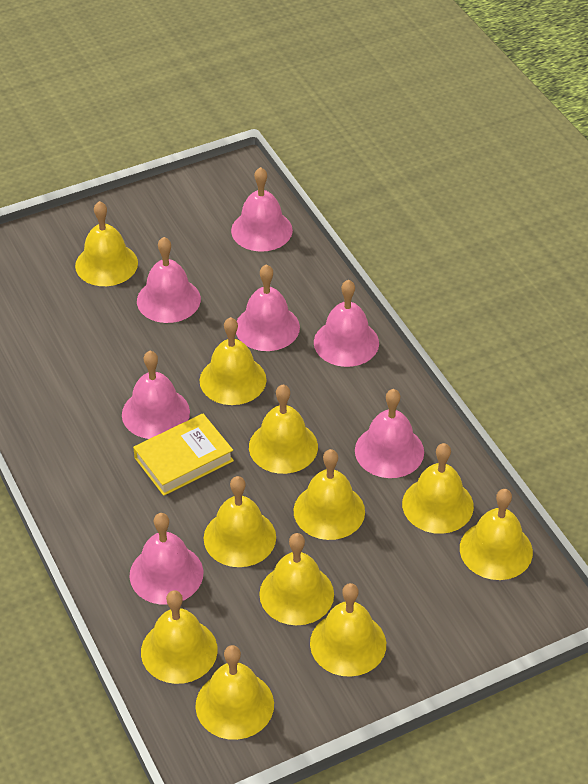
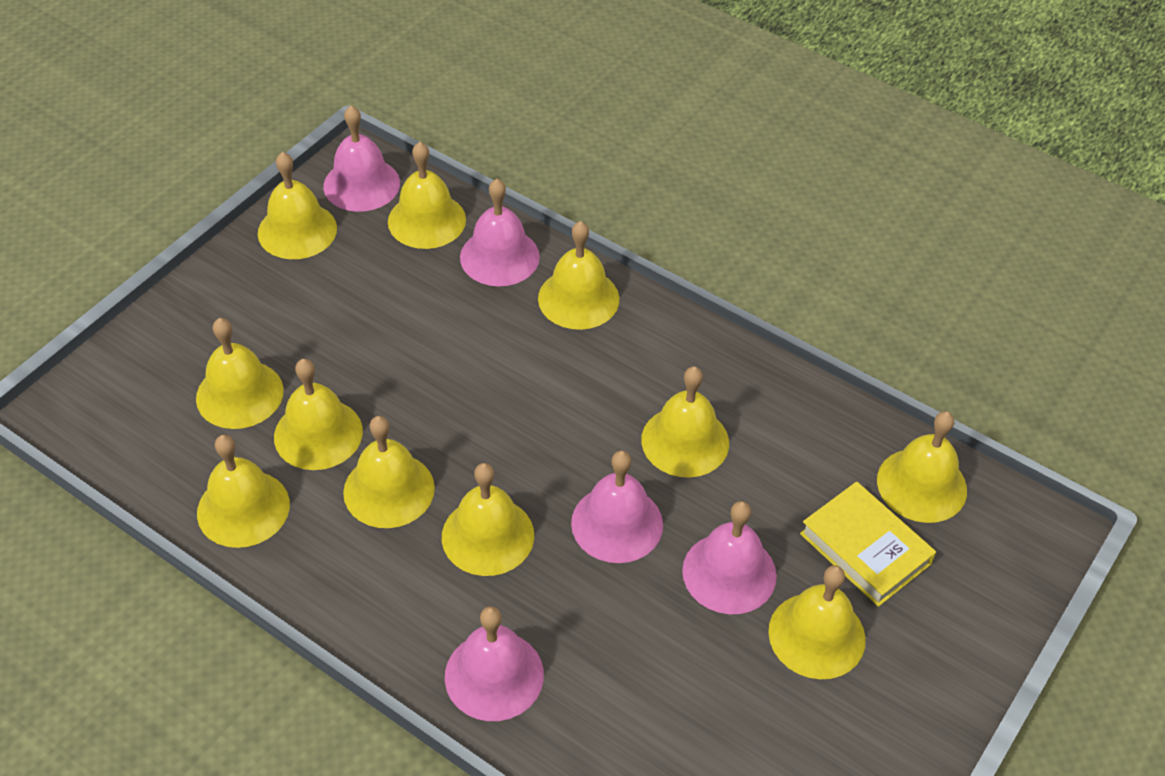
pink bell: [122,351,190,439] [129,513,203,605] [137,237,201,323] [231,167,293,252] [236,264,300,351] [314,280,379,367] [355,389,424,478] = 7 -> [323,106,400,212] [445,606,544,721] [460,179,540,286] [571,451,663,563] [682,501,777,614] = 5

